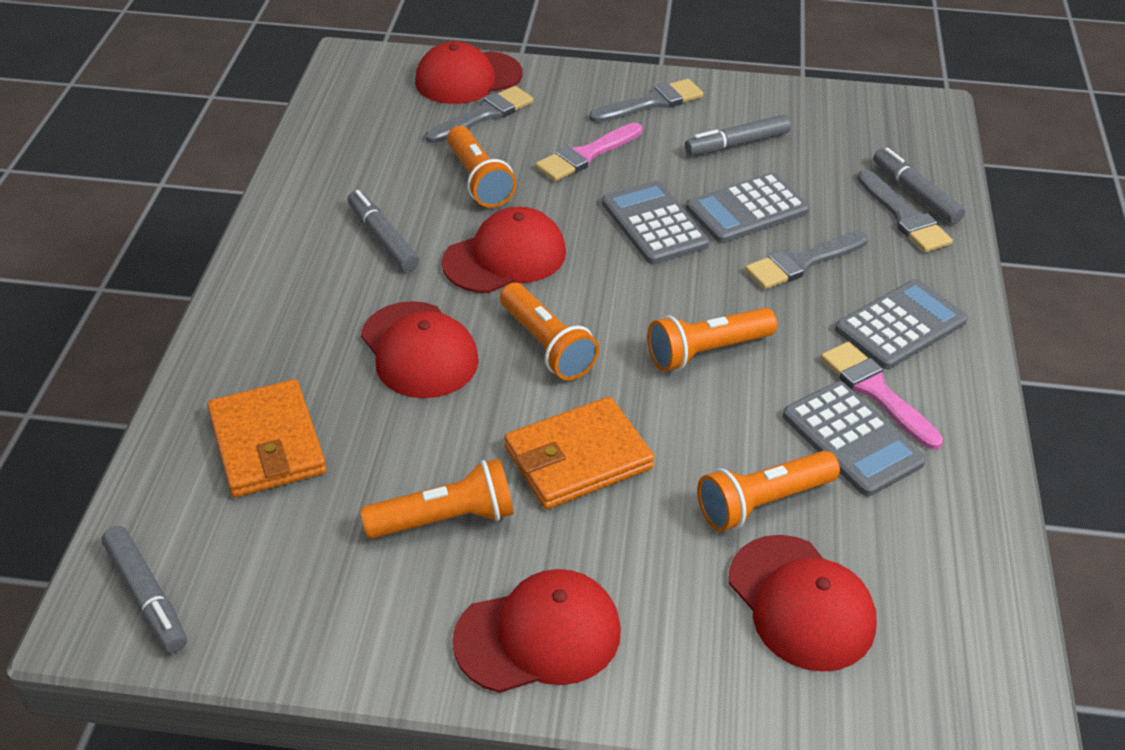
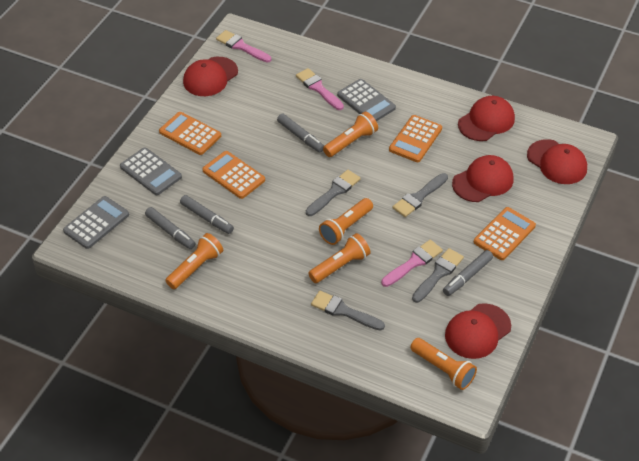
grey calculator: [602,181,710,264] [686,173,810,243] [783,381,926,496] [835,279,968,369] = 4 -> [63,196,129,249] [120,148,182,195] [337,79,396,121] = 3
orange calculator: none = 0 -> [159,112,221,155] [202,151,265,199] [389,115,442,162] [474,207,536,260] = 4
orange wallet: [207,379,326,497] [504,397,655,509] = 2 -> none = 0
pink brush: [535,123,642,181] [821,341,943,450] = 2 -> [216,30,271,63] [296,68,344,110] [381,240,443,287] = 3

